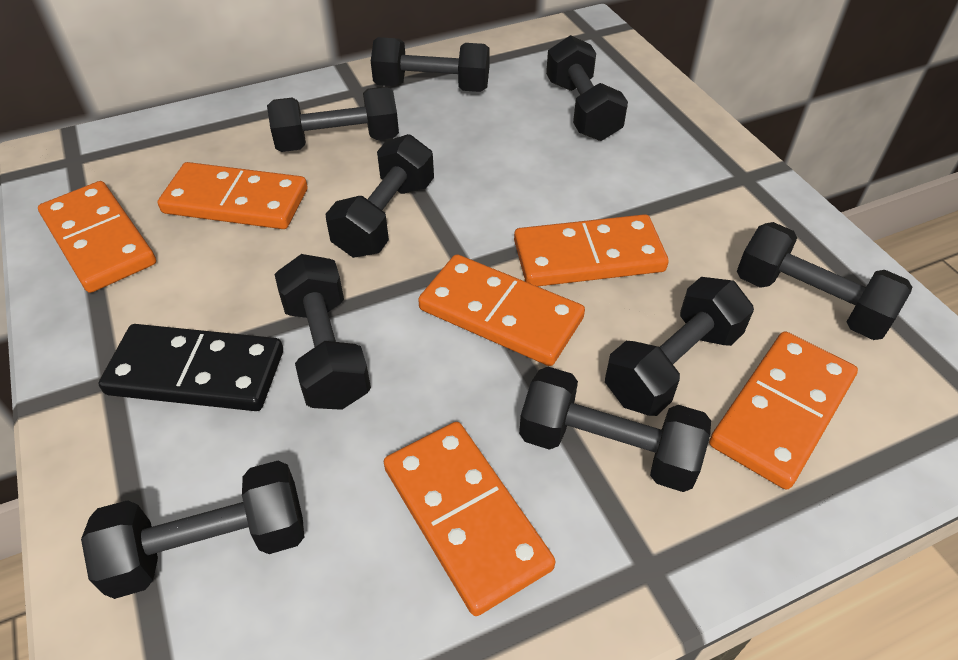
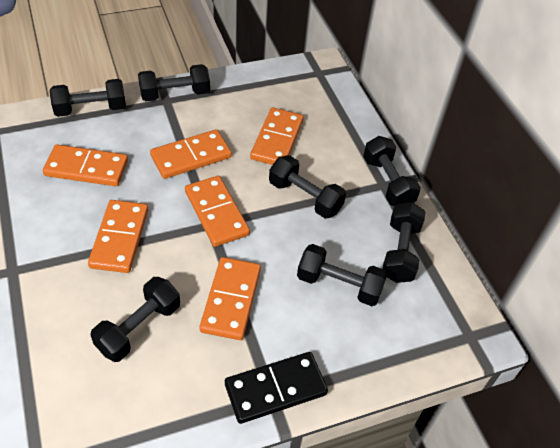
black dumbbell: [81,461,304,599] [267,87,399,152] [274,254,371,410] [325,134,434,258] [371,37,490,92] [519,367,711,492] [546,35,628,141] [605,277,754,416] [737,222,912,340] = 9 -> [50,79,126,117] [90,277,180,362] [138,64,210,101] [269,155,346,219] [297,244,387,306] [363,136,421,206] [383,202,425,283] = 7

